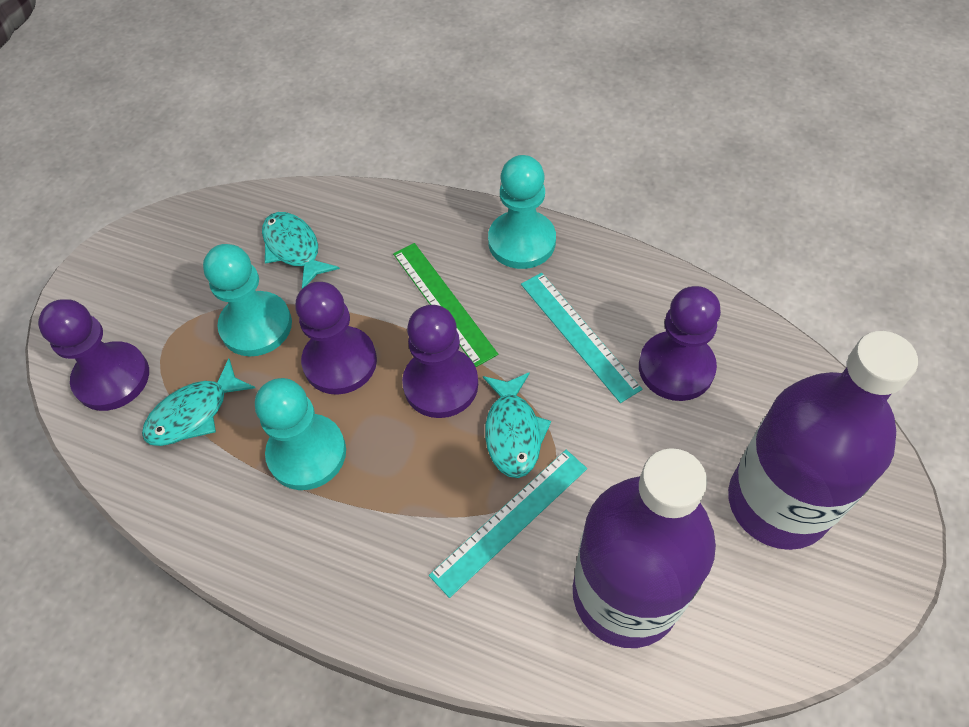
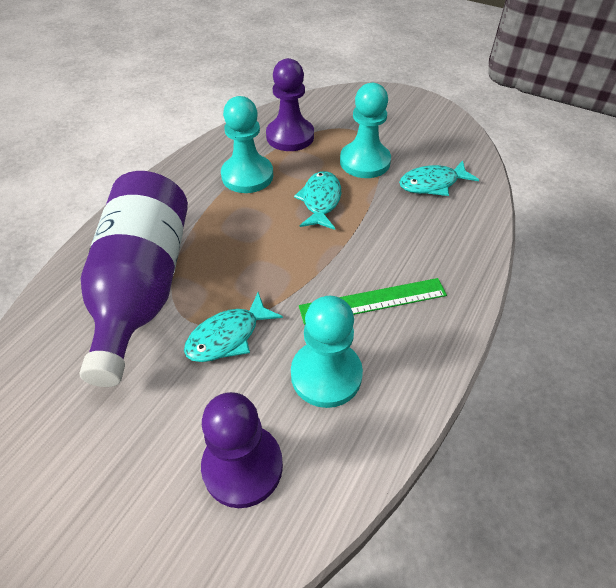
purple bottle: [573,448,716,648] [728,331,918,550] = 2 -> [79,171,188,387] = 1
purple pawn: [38,299,149,411] [296,282,377,395] [402,305,478,418] [639,286,721,401] = 4 -> [201,392,283,508] [266,58,314,151] = 2
turquoise ruler: [429,450,587,598] [521,272,642,403] = 2 -> none = 0

